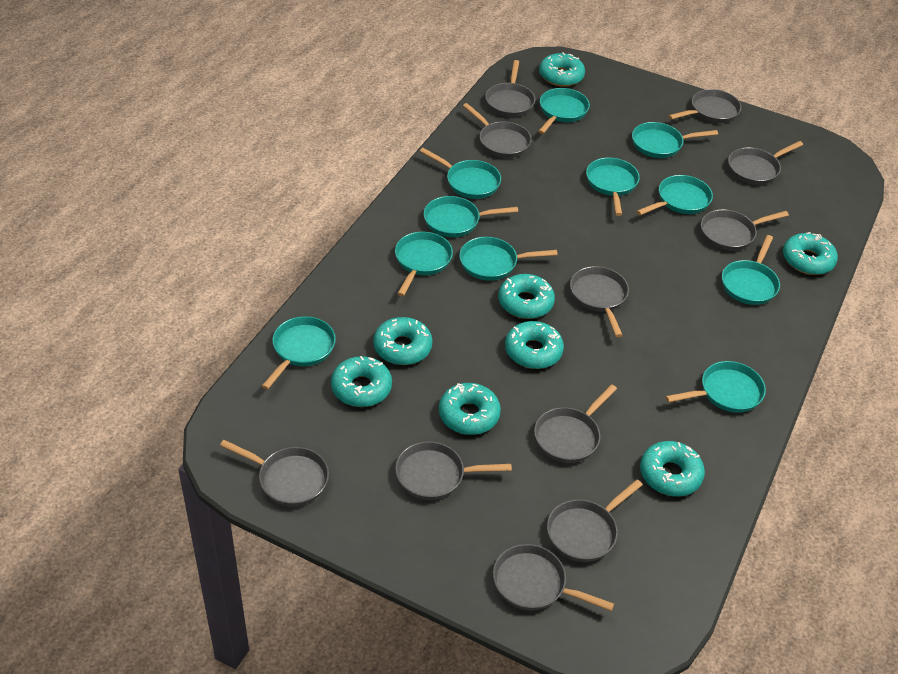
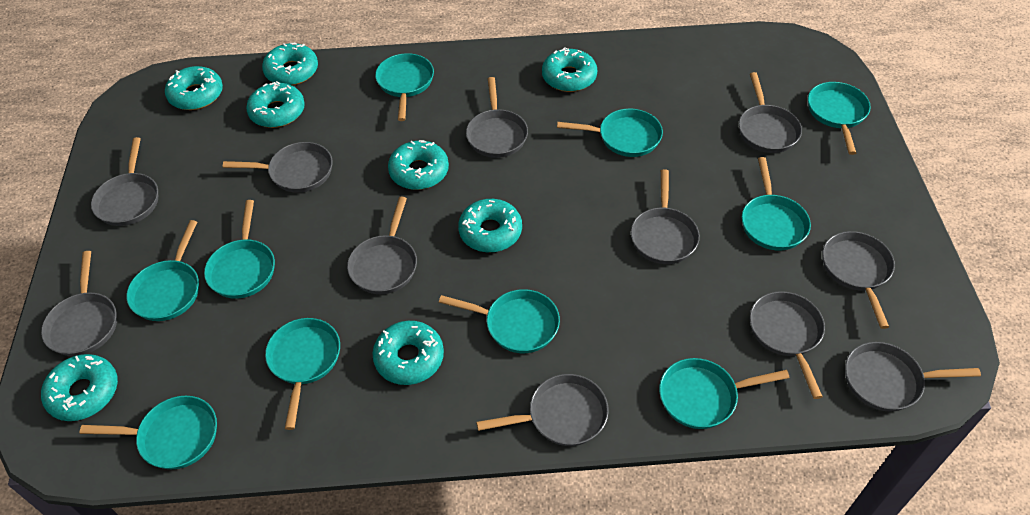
turquoise pan: [262,316,336,390] [395,232,453,296] [420,148,501,199] [424,196,518,237] [459,237,558,281] [538,88,590,134] [586,158,640,216] [632,122,718,158] [636,175,713,215] [665,361,766,413] [722,235,780,305] = 11 -> [80,396,217,469] [126,220,199,321] [204,200,275,299] [265,318,340,430] [375,53,434,121] [439,289,560,353] [557,109,663,157] [659,358,790,429] [742,157,811,251] [808,82,871,155] = 10

